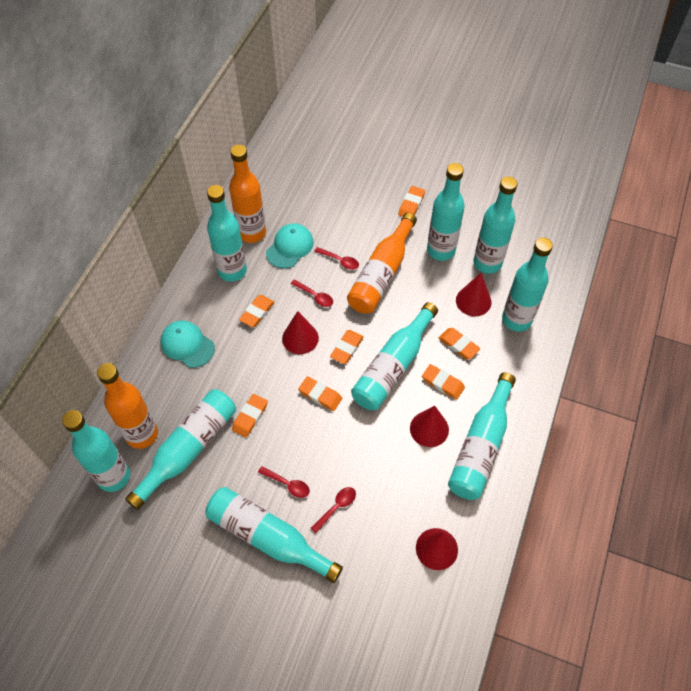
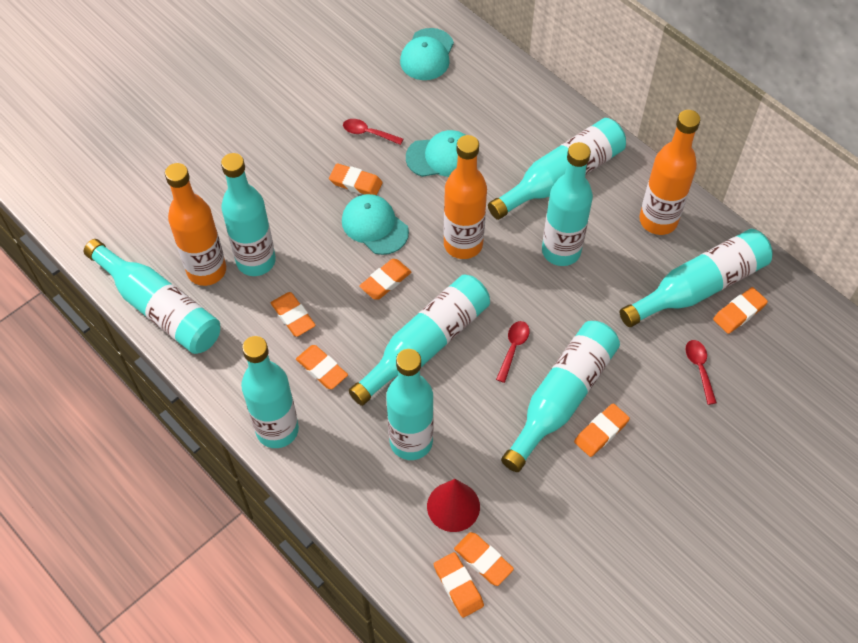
orange eraser: [232,394,268,438] [239,295,275,327] [298,376,342,411] [330,330,364,364] [398,186,425,217] [422,364,465,400] [438,328,480,359] = 7 -> [271,292,316,337] [296,345,348,389] [329,163,383,195] [359,259,411,300] [434,552,484,618] [454,532,514,586] [574,403,630,457] [713,287,768,334] = 8
red cone: [282,311,319,354] [410,406,449,447] [416,528,458,570] [456,273,491,316] = 4 -> [427,479,480,532] = 1
red spoon: [258,466,310,498] [291,279,333,307] [311,487,356,533] [314,247,359,270] = 4 -> [343,119,403,145] [496,321,529,383] [686,340,717,405] = 3
turquoise cap: [160,321,215,368] [266,223,314,269] = 2 -> [342,194,409,255] [400,28,454,80] [406,130,465,177] = 3

